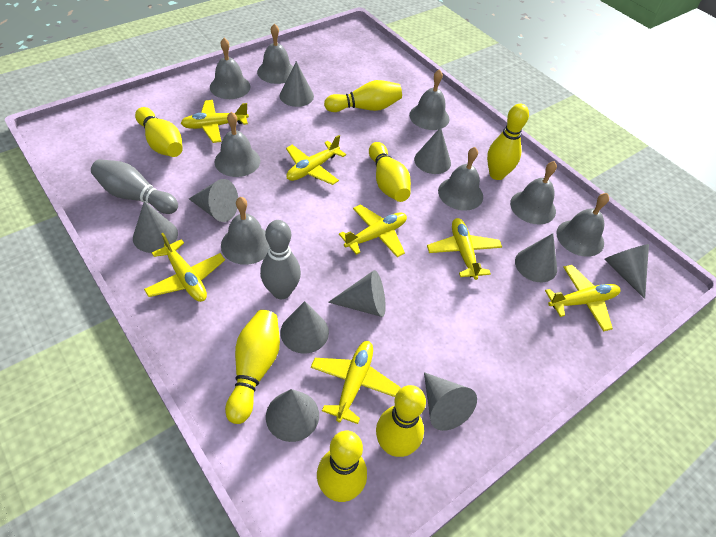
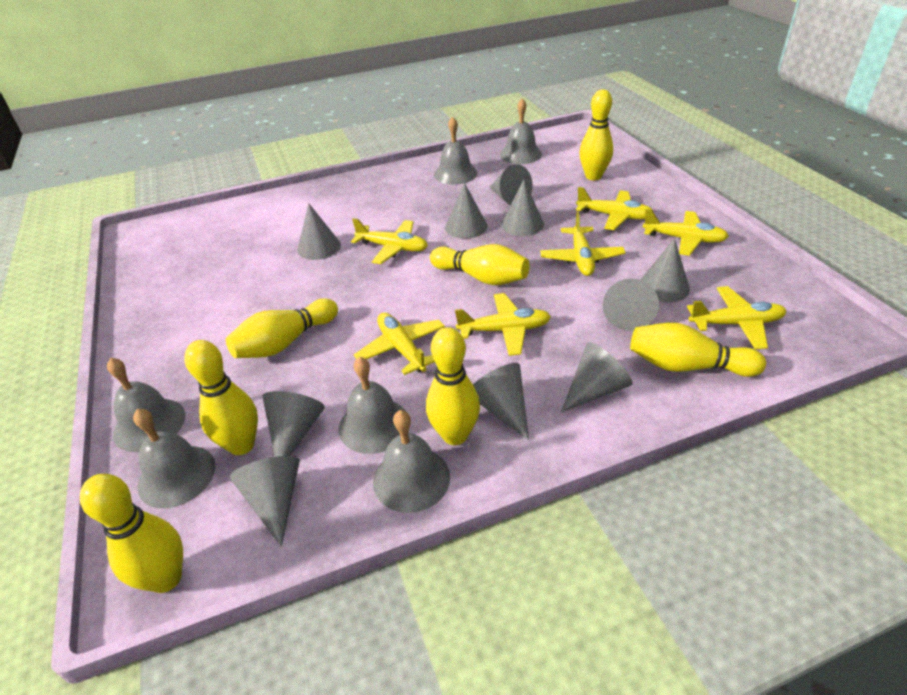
grey bell: [210,38,251,99] [214,112,260,177] [221,197,269,265] [257,23,293,84] [409,69,450,130] [438,147,483,211] [510,161,557,225] [556,193,609,257] = 8 -> [107,358,185,452] [133,409,216,508] [339,356,405,454] [373,410,450,513] [434,116,478,185] [500,99,542,164] = 6
grey bowling pin: [91,159,178,214] [260,220,301,299] = 2 -> none = 0

